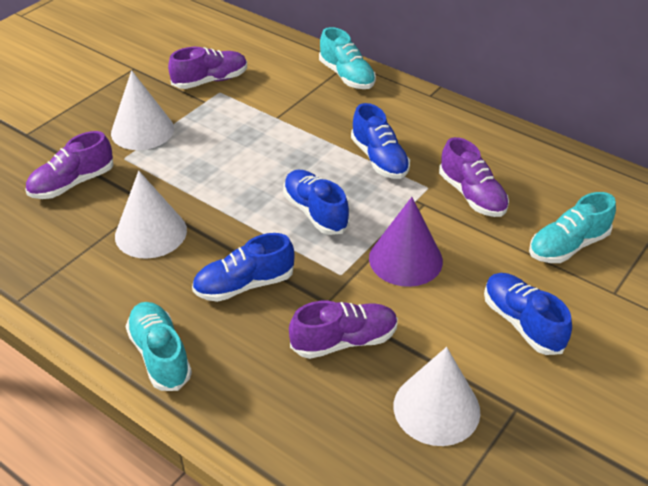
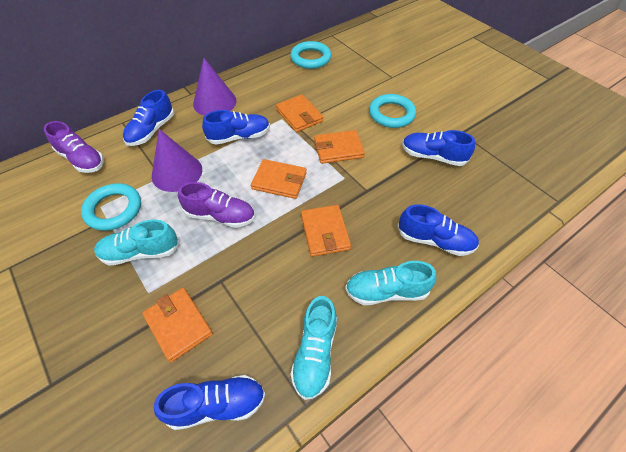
blue shoe: [192,233,295,302] [283,170,350,235] [351,103,410,179] [484,273,572,355] = 4 -> [123,90,174,146] [154,375,266,430] [202,110,270,145] [398,205,479,256] [402,130,475,166] = 5
orange wallet: none = 0 -> [142,288,213,362] [251,159,307,199] [276,94,323,132] [301,205,351,257] [314,130,365,164] = 5
purple cone: [369,197,443,287] = 1 -> [152,129,202,192] [193,58,237,116] = 2
purple shoe: [26,131,113,199] [168,47,247,89] [289,301,398,359] [439,137,509,217] = 4 -> [44,121,104,173] [178,182,255,228] = 2
turquoise ring: none = 0 -> [81,183,141,231] [290,41,331,69] [369,94,416,128] = 3
white cone: [111,70,174,150] [115,171,187,259] [394,347,480,446] = 3 -> none = 0

